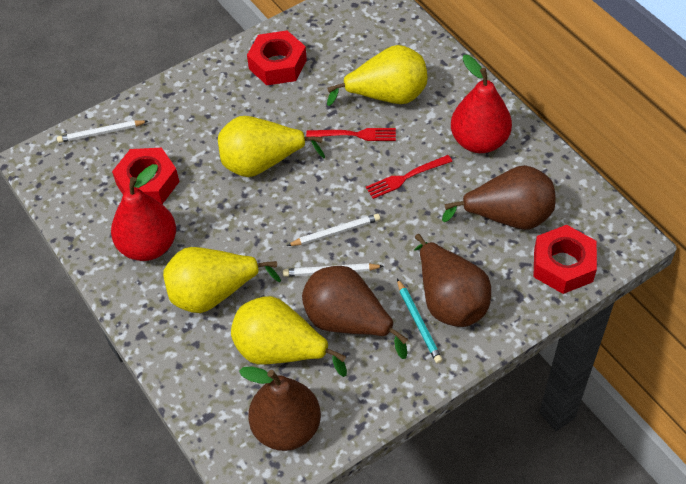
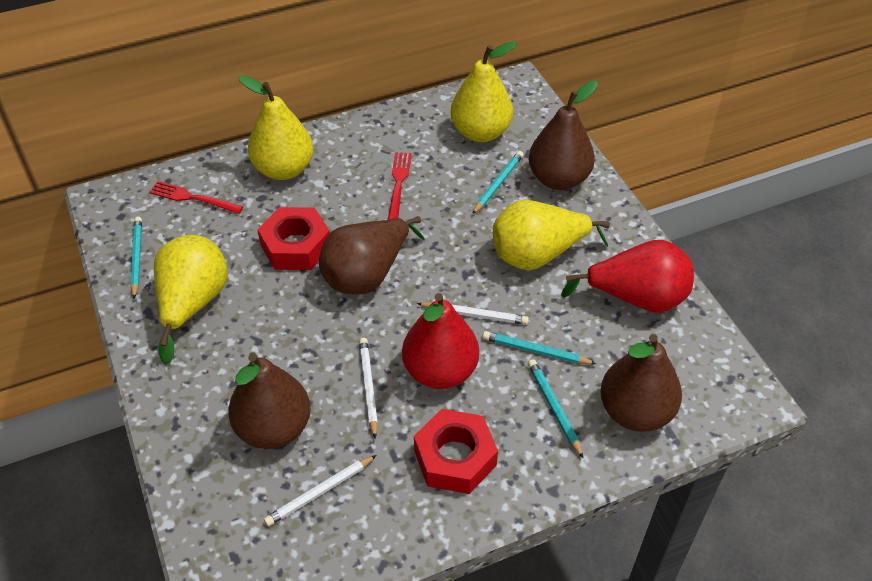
red nut: [112,148,179,204] [247,31,307,85] [533,225,597,294] = 3 -> [257,207,330,270] [414,409,498,494] = 2
turquoise pencil: [397,279,443,364] = 1 -> [130,217,142,298] [472,151,524,214] [482,331,596,364] [528,359,584,459] = 4

